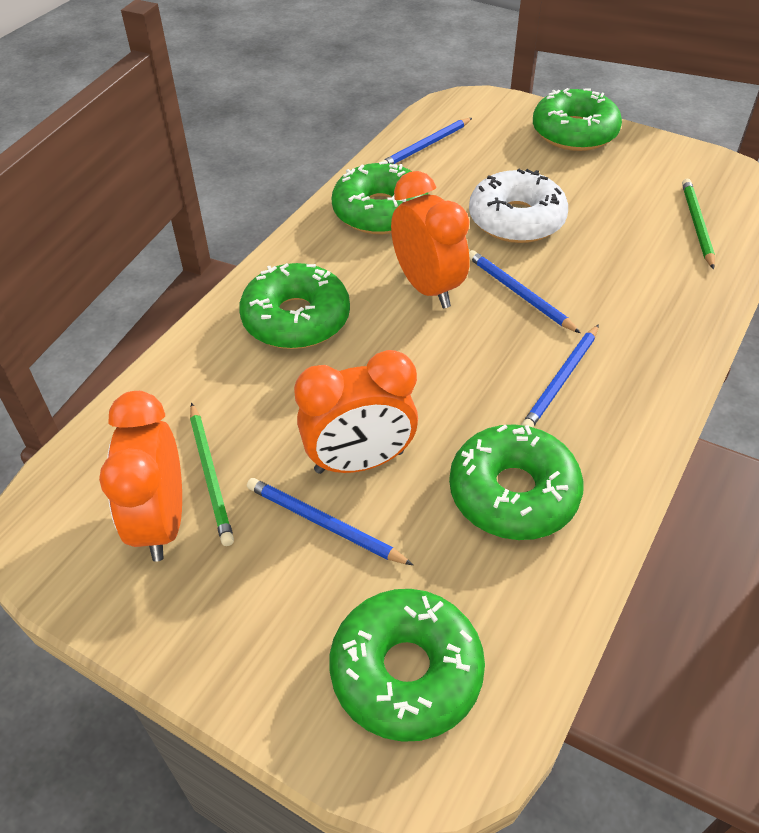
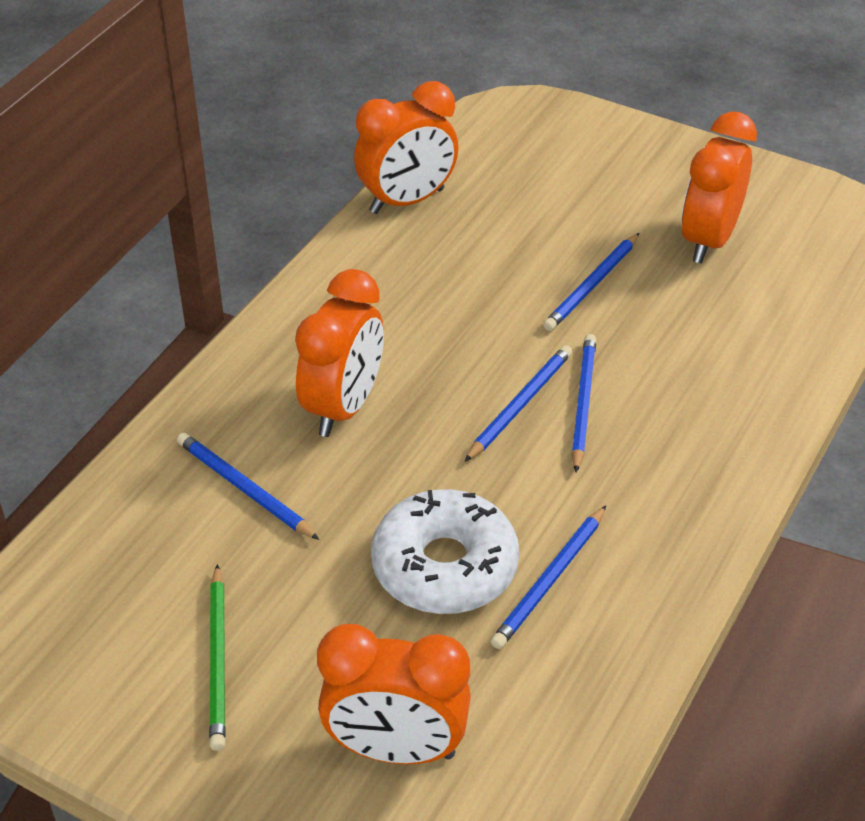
blue pencil: [247,478,413,565] [381,118,472,164] [469,250,580,333] [521,324,599,427] = 4 -> [177,433,320,540] [464,345,572,462] [491,505,606,649] [543,233,639,331] [572,334,596,472] = 5
green donut: [239,263,350,349] [330,589,485,742] [331,161,429,234] [449,424,584,540] [533,88,622,151] = 5 -> none = 0
green pencil: [190,403,234,546] [682,179,715,269] = 2 -> [209,564,226,751] = 1
orange clock: [99,391,182,562] [294,350,418,474] [391,171,470,308] = 3 -> [295,269,384,437] [317,624,471,764] [354,81,459,214] [681,112,757,263] = 4

